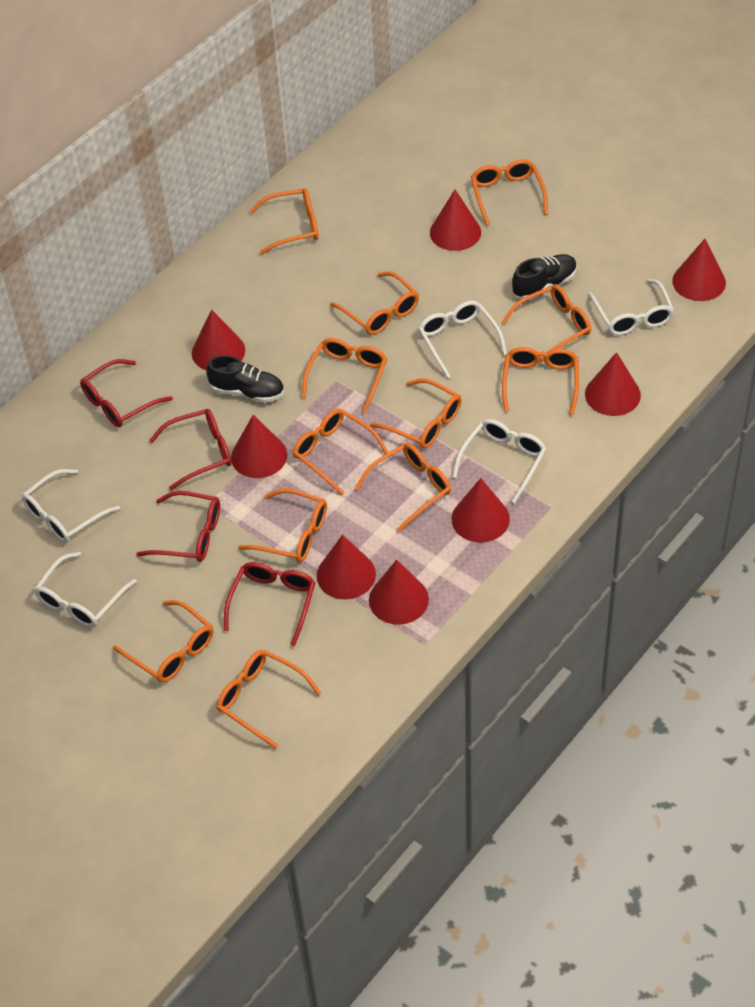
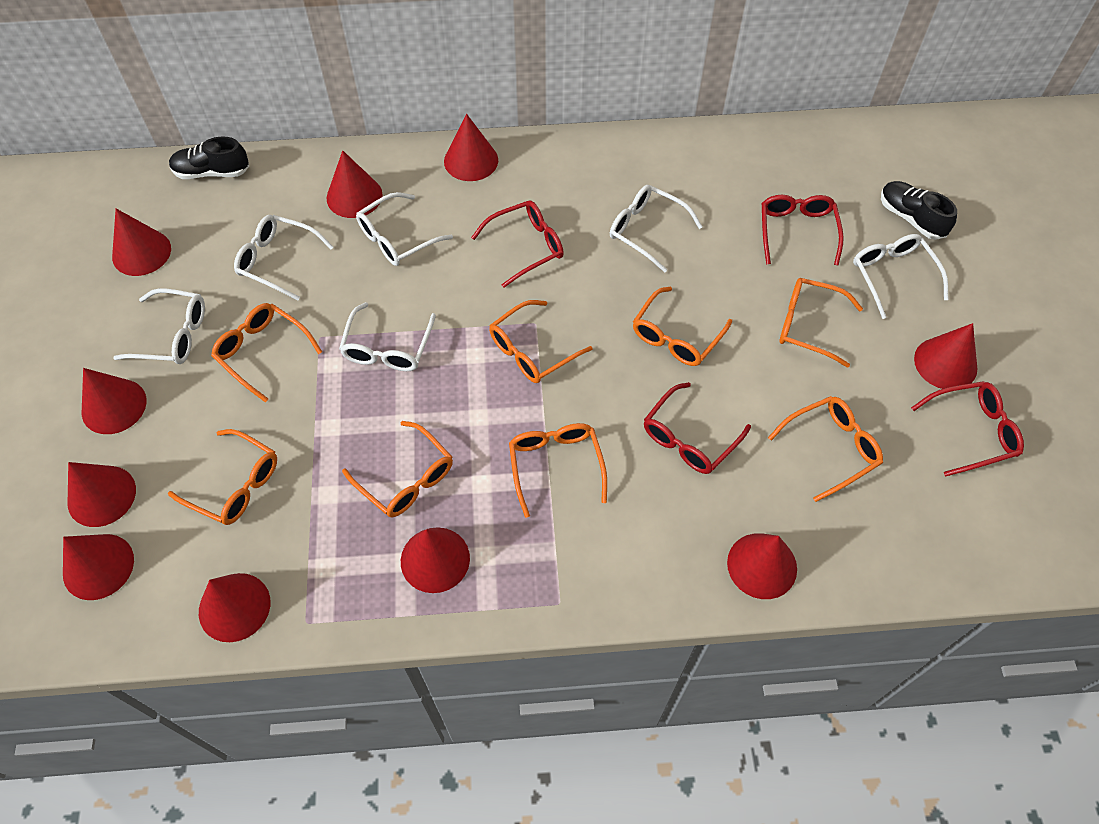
orange glasses: [113,600,213,683] [217,650,321,749] [238,488,327,562] [250,188,319,255] [293,409,389,495] [302,338,387,413] [330,271,419,335] [355,443,451,532] [370,378,462,449] [471,159,548,226] [502,285,591,363] [502,347,579,415] = 12 -> [168,429,277,525] [211,303,322,403] [342,421,453,517] [489,300,593,383] [509,423,607,518] [633,287,732,366] [768,396,883,502] [779,278,863,368] = 8
red cone: [192,309,245,371] [231,415,287,478] [317,535,376,599] [369,560,429,625] [430,190,481,251] [451,478,510,542] [585,352,641,416] [672,239,726,301] = 8 -> [63,534,134,600] [67,462,136,527] [82,368,147,434] [112,209,171,276] [199,573,270,642] [326,150,383,218] [401,527,470,593] [444,114,498,181] [727,533,797,599] [914,323,977,389] = 10
white glasses: [22,469,120,543] [34,552,137,627] [418,301,507,379] [452,419,547,503] [588,279,674,335] = 5 -> [113,288,205,364] [234,215,333,300] [339,302,436,371] [356,192,453,266] [610,185,703,272] [853,234,949,319] = 6

